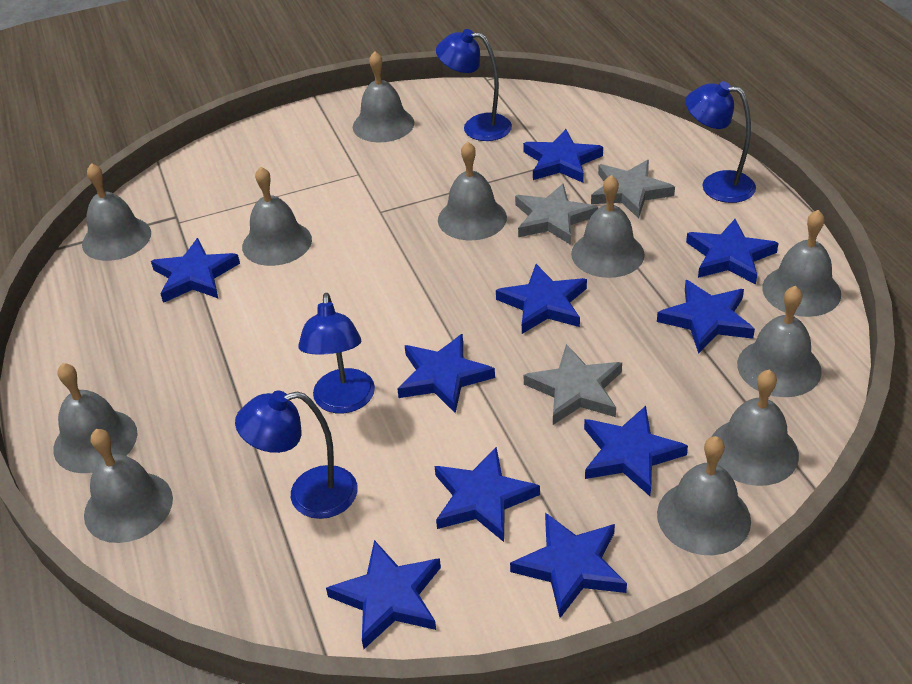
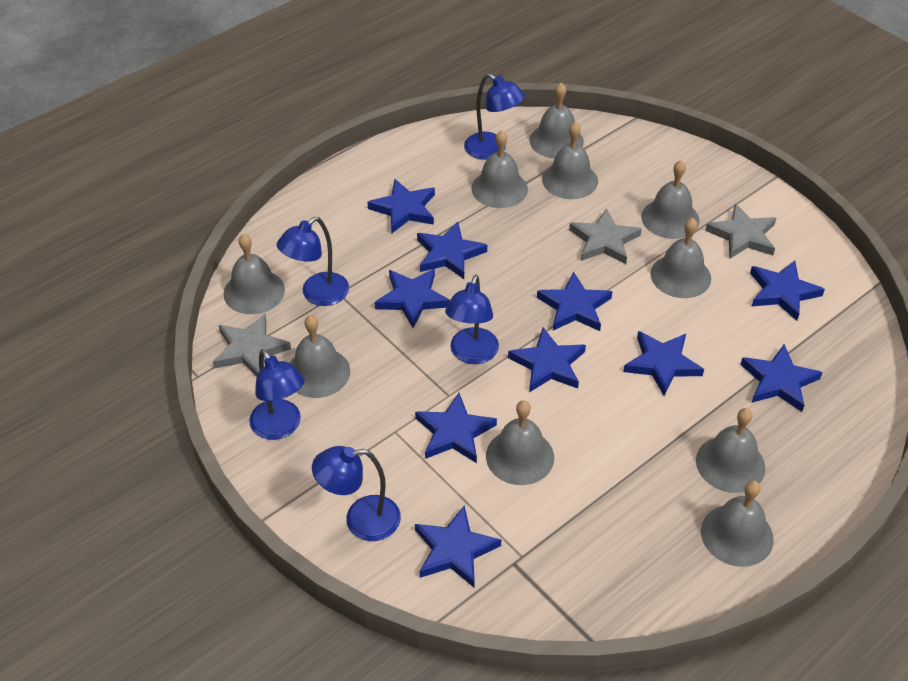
blue lamp: [235,391,358,519] [298,293,375,414] [436,29,512,141] [686,81,756,203] = 4 -> [249,349,305,440] [277,217,349,306] [312,446,401,541] [445,274,499,364] [464,73,525,160] = 5
grey bell: [53,363,137,473] [82,163,151,261] [84,429,173,543] [242,167,312,266] [353,51,414,142] [438,141,507,240] [571,175,645,278] [657,436,751,555] [712,370,799,486] [737,286,822,397] [762,210,841,317] = 11 -> [223,234,285,314] [290,315,350,398] [471,130,528,208] [486,401,554,485] [529,83,584,159] [542,122,598,199] [641,160,699,239] [650,218,711,298] [696,408,765,493] [701,480,774,567] = 10

